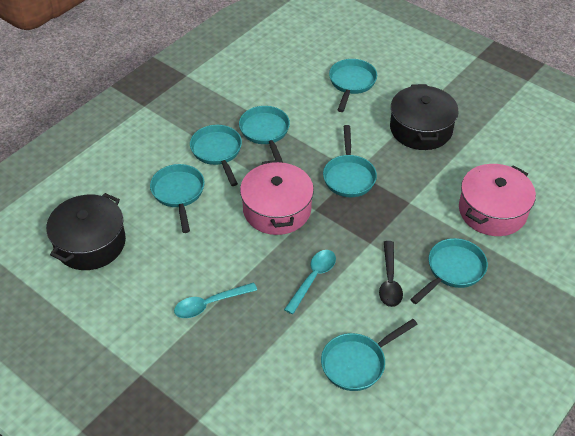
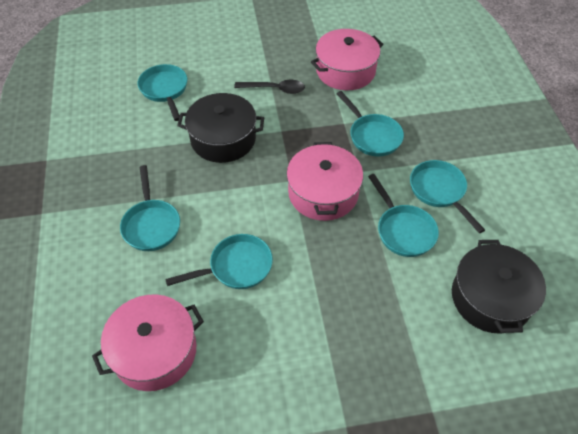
pink pot: [240,160,314,235] [459,164,536,236] = 2 -> [92,294,204,391] [287,142,363,221] [311,29,384,90] = 3
turquoise pan: [150,164,205,233] [190,125,242,186] [239,106,290,163] [321,319,418,391] [323,125,377,197] [329,59,377,112] [410,238,488,304] = 7 -> [120,165,180,251] [138,64,187,121] [165,234,273,289] [337,91,404,156] [368,174,439,257] [410,160,485,233] = 6
turquoise spoon: [174,282,257,318] [284,250,336,314] = 2 -> none = 0

